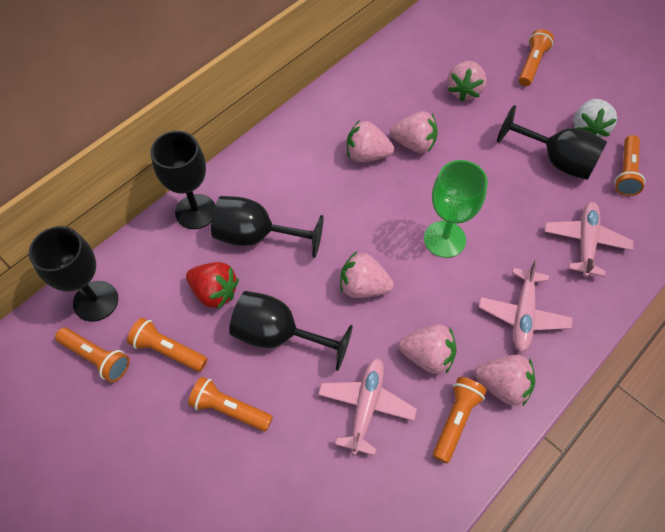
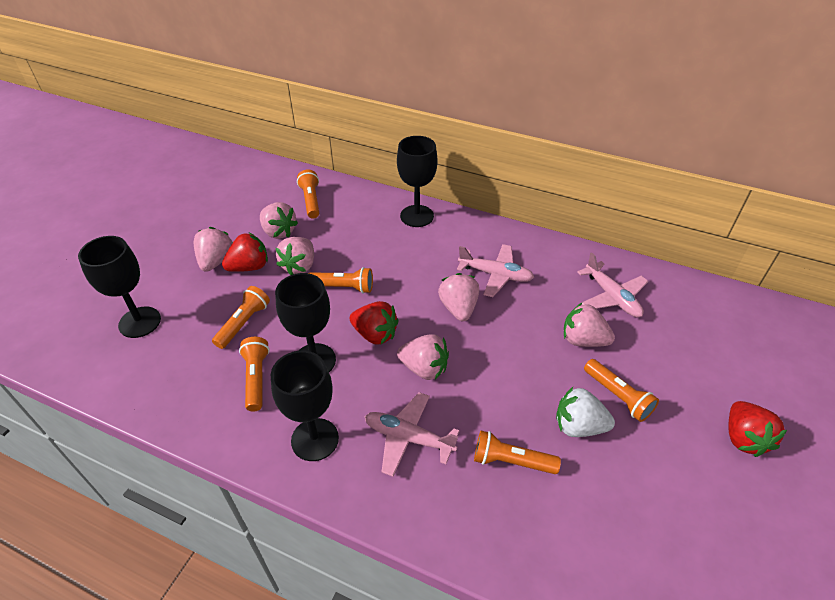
black goblet: [29,226,118,322] [150,131,215,229] [211,196,324,258] [229,291,353,371] [497,105,607,180] = 5 -> [78,236,161,338] [271,351,339,461] [275,273,336,372] [397,136,438,227] = 4
green goblet: [424,160,488,258] = 1 -> none = 0
red strawberry: [186,262,239,310] = 1 -> [222,233,268,272] [350,301,399,344] [729,401,787,457] = 3

